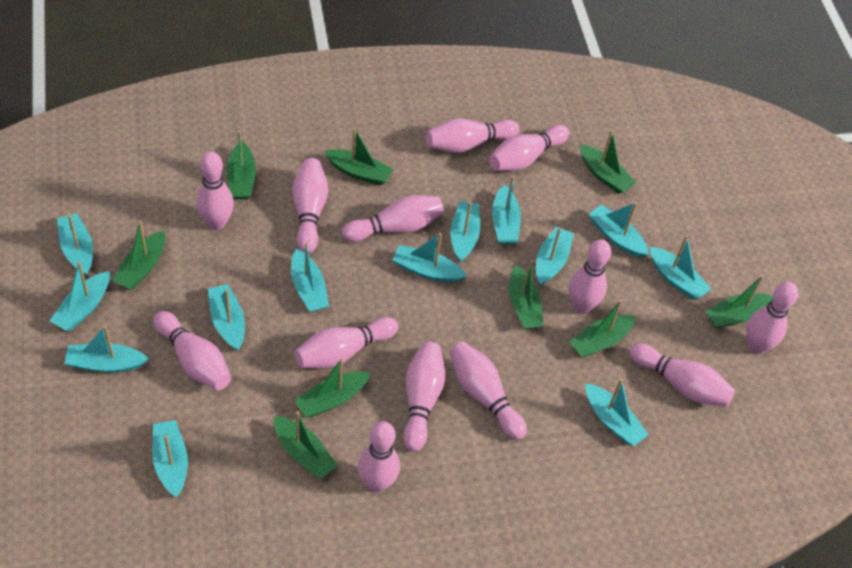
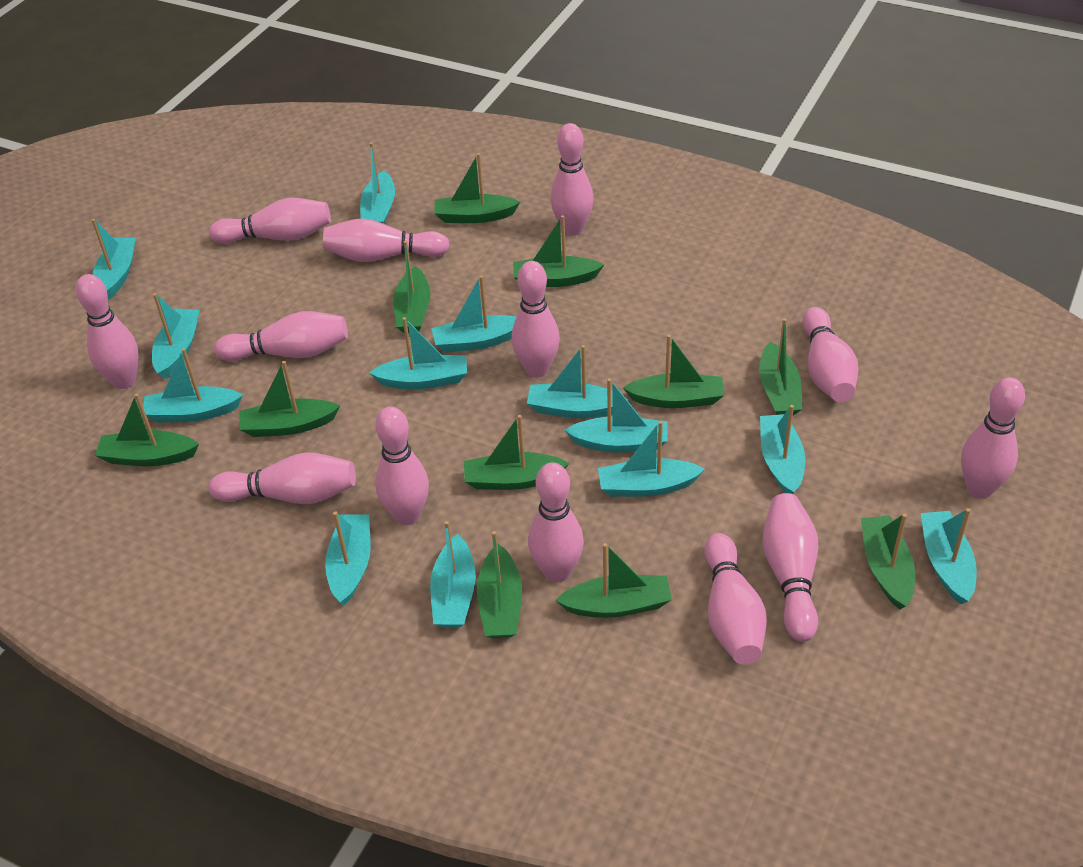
green boat: [112,221,165,290] [227,130,256,199] [274,411,337,479] [294,358,370,417] [324,128,393,185] [509,260,544,329] [569,300,636,358] [580,130,636,194] [706,275,773,329] = 9 -> [95,393,199,466] [239,361,340,437] [393,241,430,333] [434,153,520,223] [464,415,569,490] [477,531,522,638] [513,215,604,287] [556,543,672,618] [623,335,724,408] [759,318,802,415] [861,514,915,609] = 11

